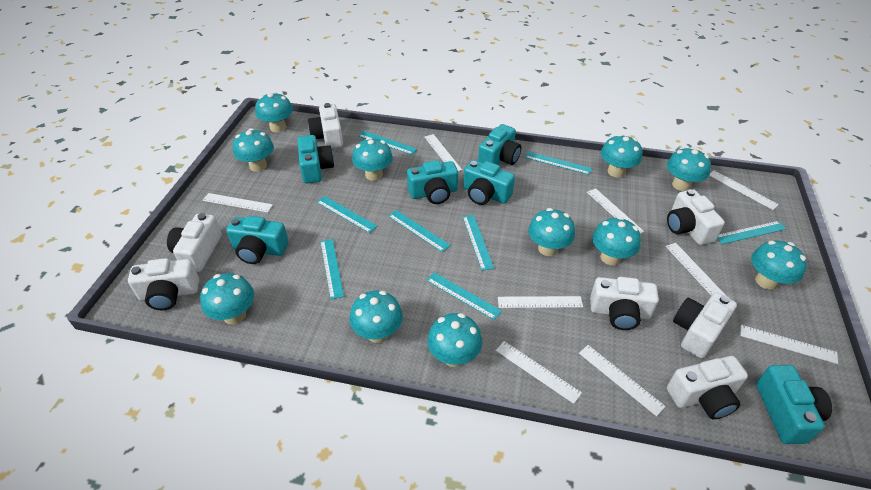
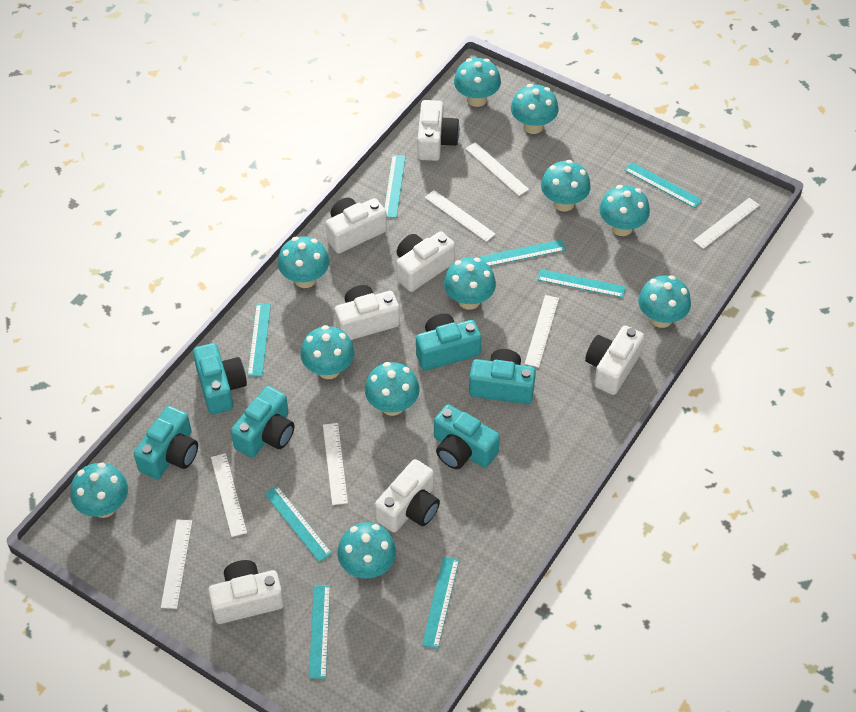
white ruler: [203,193,273,213] [425,134,462,171] [496,341,582,404] [498,296,583,308] [579,345,666,416] [587,188,644,234] [665,243,725,296] [709,170,779,210] [740,325,838,364] = 9 -> [161,520,192,609] [211,453,247,537] [323,423,348,505] [425,190,496,242] [465,142,529,196] [525,295,559,367] [693,198,760,249] = 7

